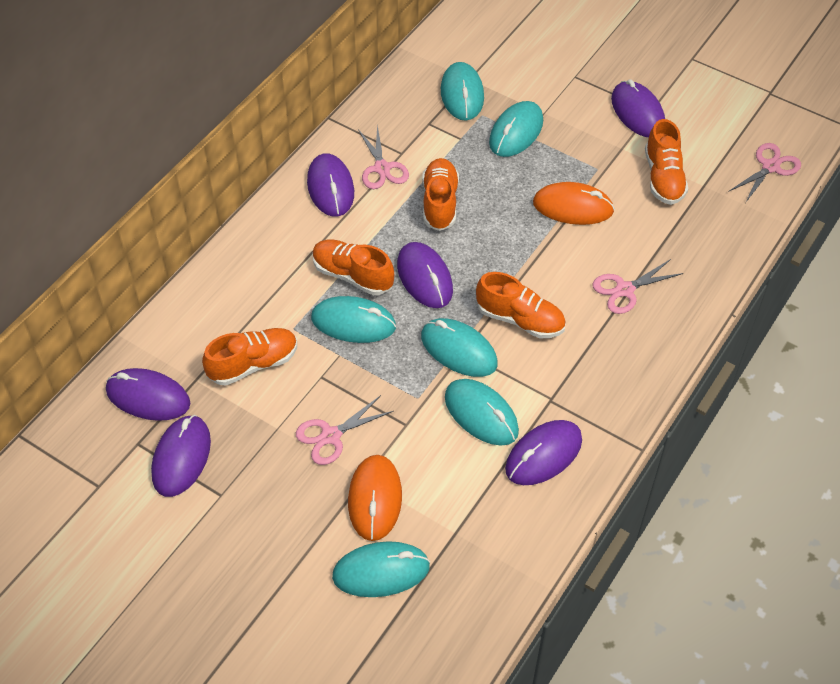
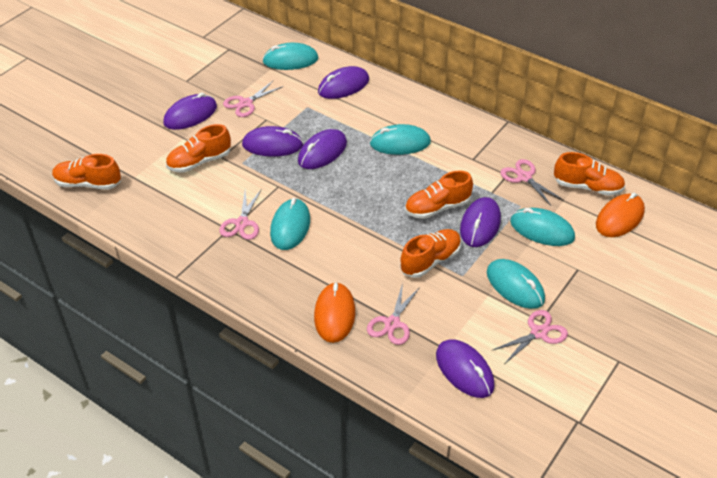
pink scissors: [296,395,393,465] [358,125,409,189] [592,259,684,314] [728,143,801,203] = 4 -> [219,190,261,240] [223,81,283,117] [367,283,420,345] [493,310,568,363] [501,159,563,206] = 5
turquoise mouse: [311,296,396,343] [332,541,430,597] [421,318,498,377] [441,62,484,120] [445,379,519,446] [489,101,543,157] = 6 -> [262,43,318,70] [270,198,310,250] [370,124,431,155] [487,259,545,309] [510,208,575,246] = 5

